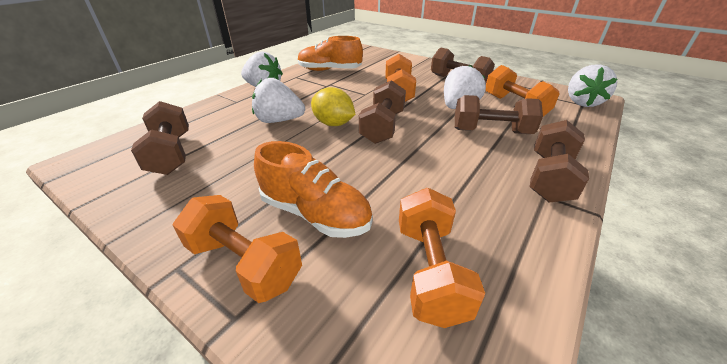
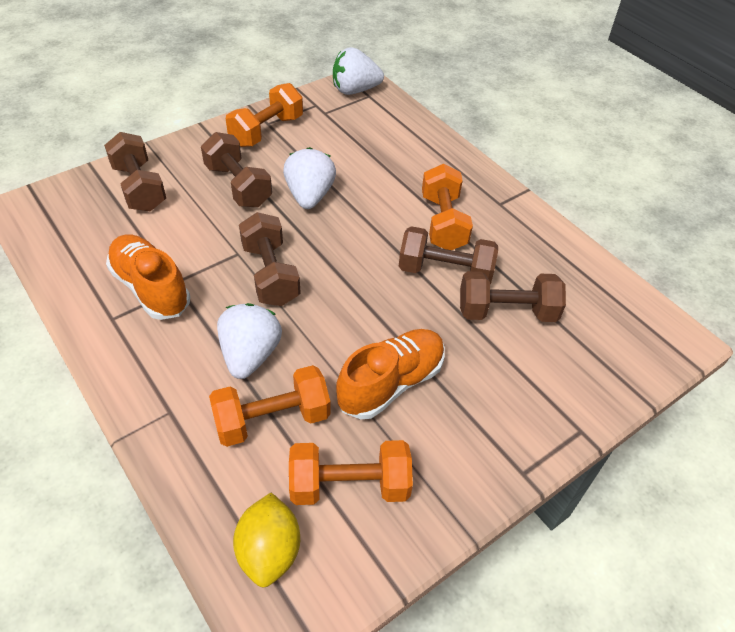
white strawberry: [241,51,283,87] [252,78,305,123] [444,65,486,109] [568,64,617,107] = 4 -> [217,303,282,379] [283,147,336,209] [333,47,384,95] = 3

